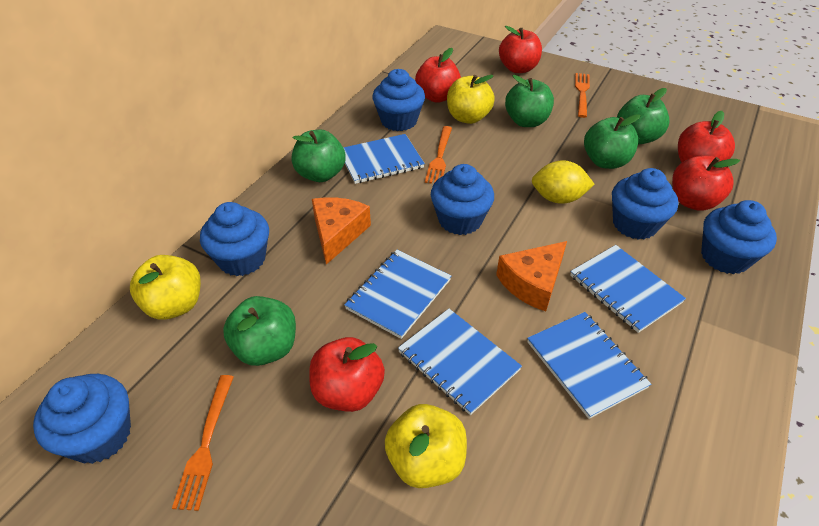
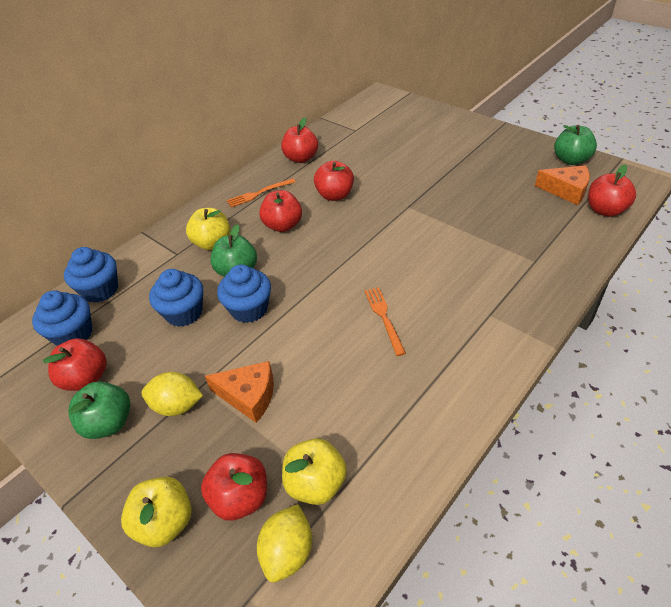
blue cupcake: [33,374,131,464] [200,202,269,276] [373,69,425,131] [431,164,494,235] [612,168,678,240] [701,200,777,274] = 6 -> [32,291,92,346] [64,247,118,303] [149,269,203,327] [217,265,271,323] = 4
blue notebook: [343,134,425,184] [344,250,451,339] [398,309,522,415] [527,312,651,419] [570,245,686,333] = 5 -> none = 0
green apple: [223,296,296,366] [291,129,346,182] [505,75,554,127] [584,114,640,169] [617,88,670,144] = 5 -> [68,381,130,439] [210,224,257,277] [554,125,597,165] = 3
orange fork: [172,375,234,511] [425,126,452,184] [575,73,590,118] = 3 -> [227,178,295,207] [364,287,406,356] = 2
red apple: [309,337,385,412] [415,48,461,103] [499,26,542,73] [672,156,740,211] [678,111,735,162] = 5 -> [43,338,107,391] [201,453,267,521] [259,190,302,232] [281,117,318,163] [314,161,354,201] [588,164,636,217] = 6
yellow lemon: [532,160,595,204] = 1 -> [141,372,203,416] [257,504,312,582] = 2

